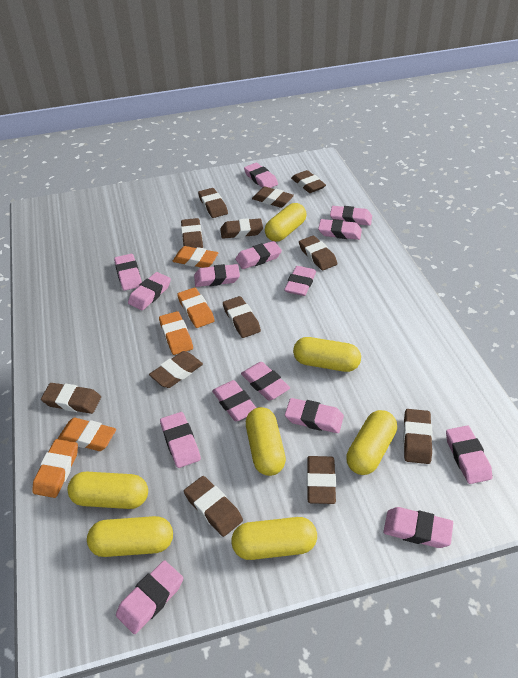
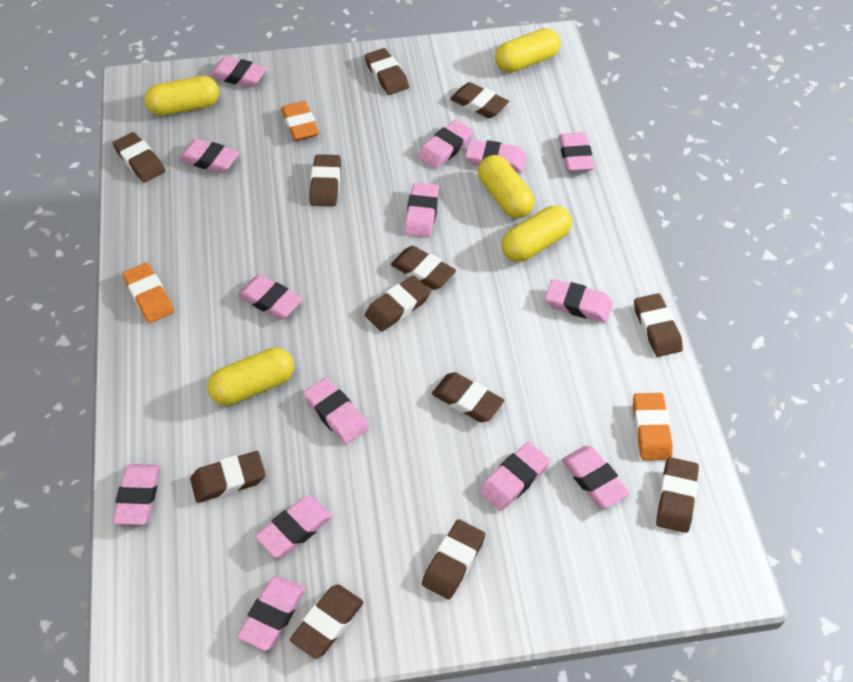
orange eraser: [32,439,78,498] [58,418,116,451] [159,311,193,355] [172,246,218,268] [177,288,215,328] = 5 -> [123,263,174,323] [281,101,319,141] [633,393,673,460] = 3
pink eraser: [114,254,142,291] [116,560,183,634] [128,272,171,310] [160,412,201,468] [194,264,240,287] [212,380,256,421] [235,241,282,269] [241,362,290,401] [244,163,278,188] [284,266,316,296] [285,398,344,433] [318,219,362,240] [330,206,372,226] [383,507,453,548] [446,426,493,484] = 15 -> [113,464,160,525] [178,139,239,173] [209,56,267,87] [237,275,303,319] [237,576,305,651] [255,496,333,558] [303,378,369,444] [404,182,439,237] [418,120,474,169] [465,139,526,172] [479,442,550,511] [545,279,613,323] [559,132,594,172] [562,446,630,508] = 14
yellow capsule: [67,472,148,509] [87,516,173,557] [231,517,317,560] [246,407,286,476] [265,203,307,242] [293,337,361,372] [346,410,397,475] = 7 -> [145,76,219,116] [207,348,294,406] [478,155,534,218] [495,28,560,73] [501,205,572,262] = 5

